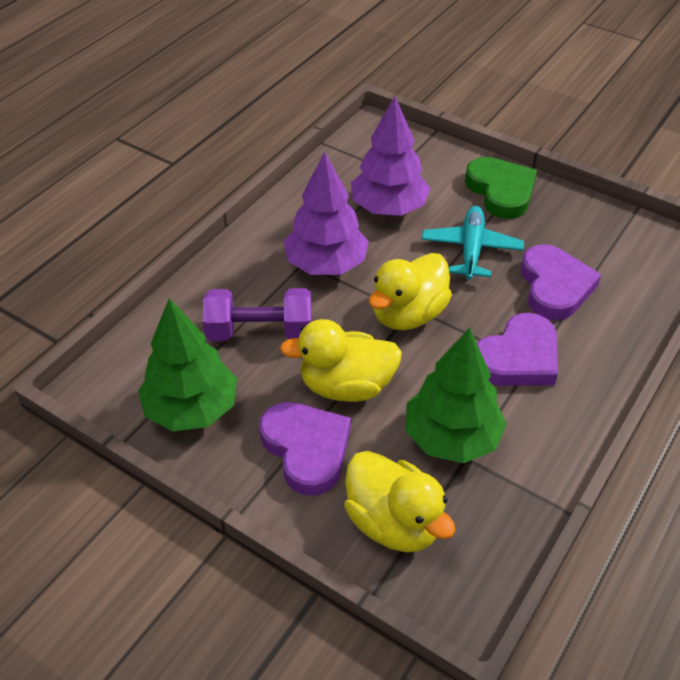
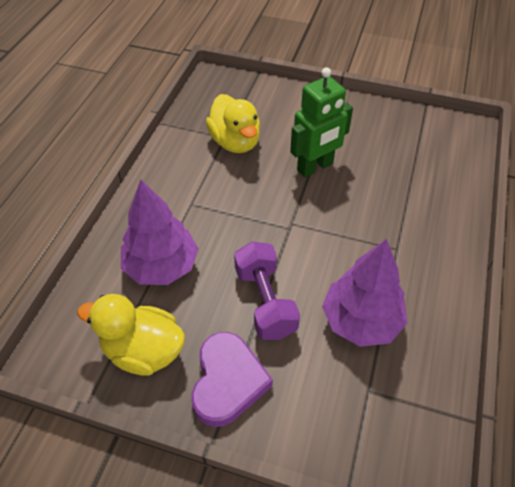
green heart: [465,157,537,219] = 1 -> none = 0
green robot: none = 0 -> [290,67,353,177] = 1
green tree: [138,298,237,431] [405,328,507,463] = 2 -> none = 0
purple heart: [259,402,351,496] [477,313,558,386] [521,244,602,320] = 3 -> [191,332,273,427] = 1
turquoise plane: [421,206,524,280] = 1 -> none = 0
yellow duck: [280,319,402,402] [344,451,456,552] [369,253,452,330] = 3 -> [77,294,185,376] [206,94,260,153] = 2

